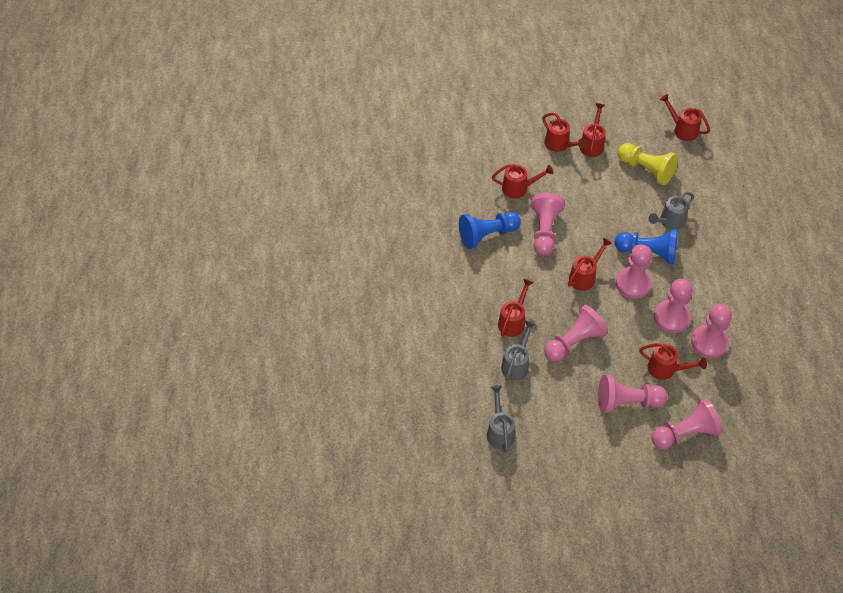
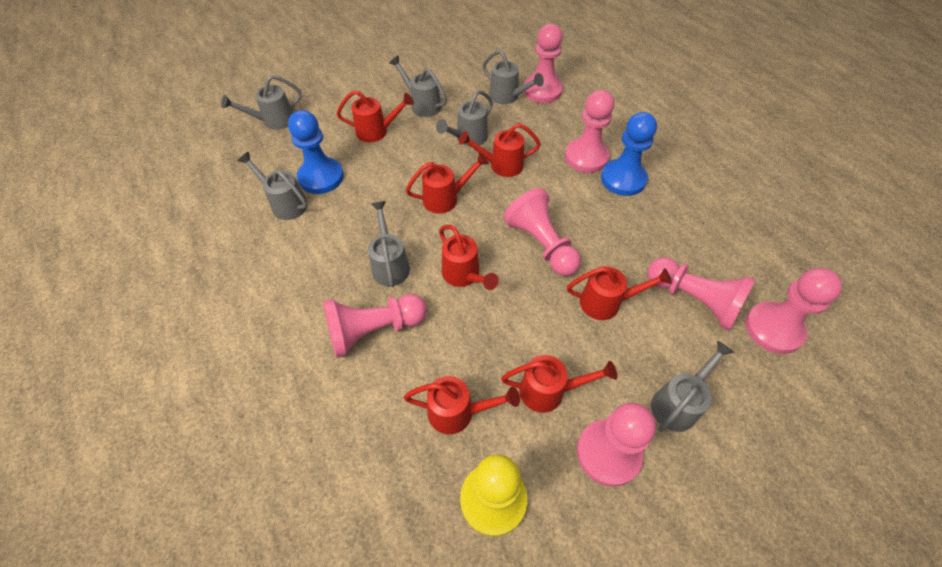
grey watering can: [487,385,515,453] [501,321,536,381] [648,192,694,230] = 3 -> [221,75,301,130] [237,152,308,220] [368,201,410,287] [389,55,447,117] [436,90,493,147] [482,50,544,104] [651,340,734,432] = 7

